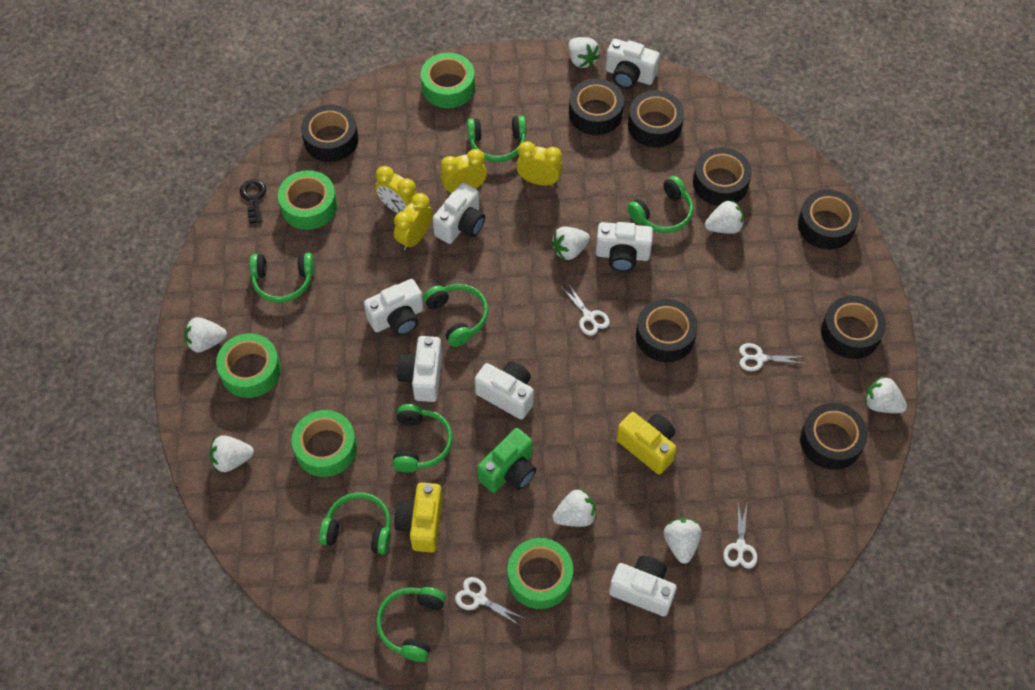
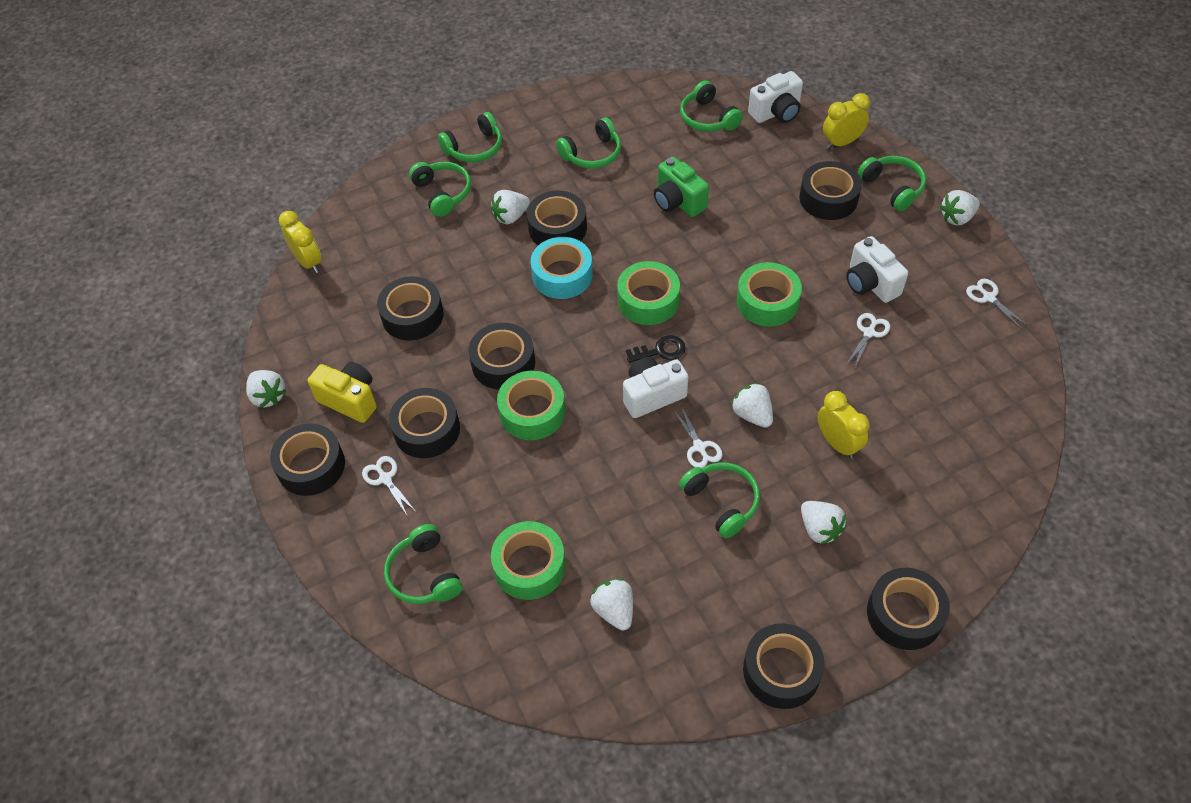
green tape: [216,333,281,398] [278,170,337,230] [292,410,357,477] [421,53,475,108] [507,538,573,609] = 5 -> [491,521,566,600] [497,371,565,440] [617,261,680,325] [737,262,802,327] = 4
turquoise tape: none = 0 -> [531,237,593,299] = 1
white camera: [364,279,424,336] [397,336,442,402] [433,182,485,244] [475,361,534,420] [596,222,653,272] [606,39,660,89] [609,556,677,616] = 7 -> [623,357,688,418] [748,71,803,123] [846,236,908,303] = 3
white strawberry: [184,317,227,353] [209,435,254,472] [551,226,590,260] [552,489,596,527] [568,37,600,68] [663,518,702,564] [705,200,744,234] [865,376,907,413] = 8 -> [246,370,287,408] [491,190,530,224] [590,578,633,631] [731,383,773,428] [801,501,846,545] [940,190,980,226] = 6
yellow camera: [394,482,443,552] [616,412,676,475] = 2 -> [308,362,377,423] = 1
yellow clock: [375,166,417,213] [394,193,433,251] [440,149,487,194] [516,141,563,186] = 4 -> [279,211,322,273] [818,391,870,459] [823,93,870,149] = 3

